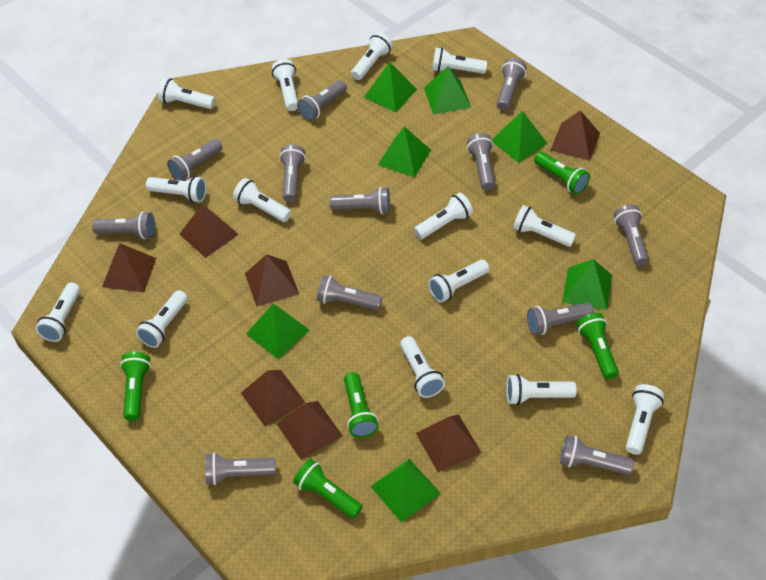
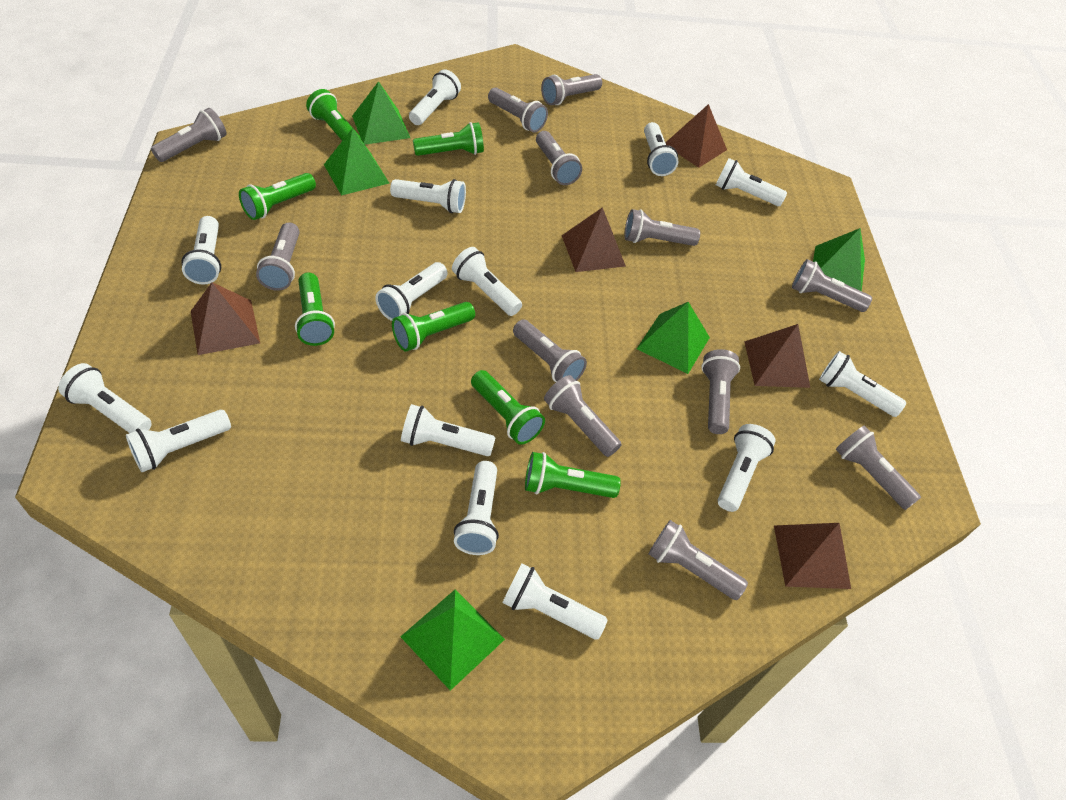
brown pyramid: [102,243,156,292] [179,205,239,258] [241,370,306,426] [245,254,299,306] [277,401,343,460] [416,415,482,472] [550,110,600,161] = 7 -> [191,282,260,355] [562,207,626,272] [665,104,727,168] [744,324,810,388] [774,523,851,589] = 5
green flashlight: [120,352,151,421] [293,459,363,519] [344,372,379,438] [534,152,590,194] [577,313,619,380] = 5 -> [239,173,316,220] [295,272,335,346] [306,89,361,141] [392,302,475,351] [413,122,484,156] [471,370,545,445] [525,452,621,498] = 7
green pyramid: [246,304,310,359] [364,62,417,112] [370,459,441,523] [378,127,431,177] [424,66,471,114] [491,111,548,163] [562,259,612,310] = 7 -> [324,128,389,196] [352,81,410,145] [400,589,505,691] [637,302,710,374] [813,228,865,291] = 5

